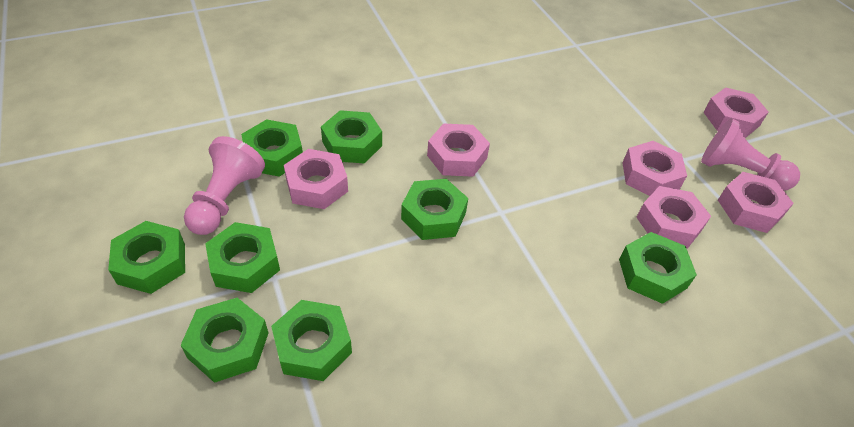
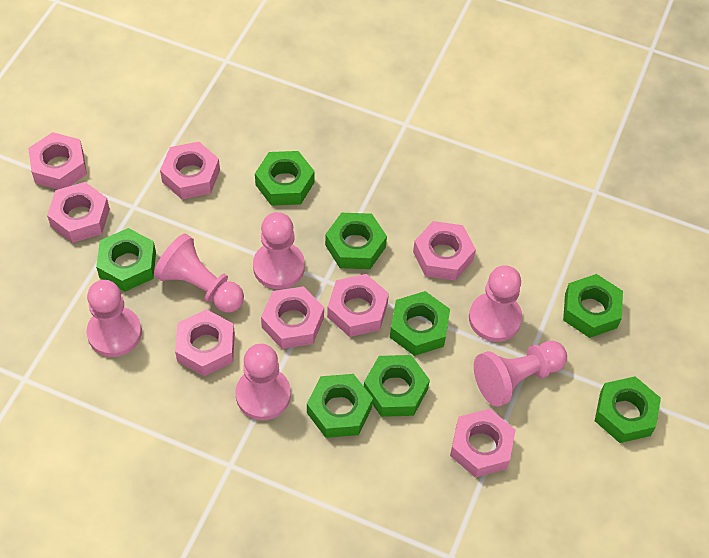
pink nut: [284,149,348,209] [427,123,490,177] [622,141,687,196] [636,186,711,249] [703,87,769,138] [718,172,794,233] = 6 -> [28,132,87,189] [47,182,110,243] [160,142,220,199] [175,309,235,376] [261,286,324,349] [327,274,389,337] [413,221,476,281] [450,409,516,478] = 8
pink pawn: [184,136,265,235] [701,118,800,191] = 2 -> [87,280,142,357] [154,233,244,313] [236,344,291,420] [253,212,305,289] [469,265,522,342] [474,341,567,407] = 6

